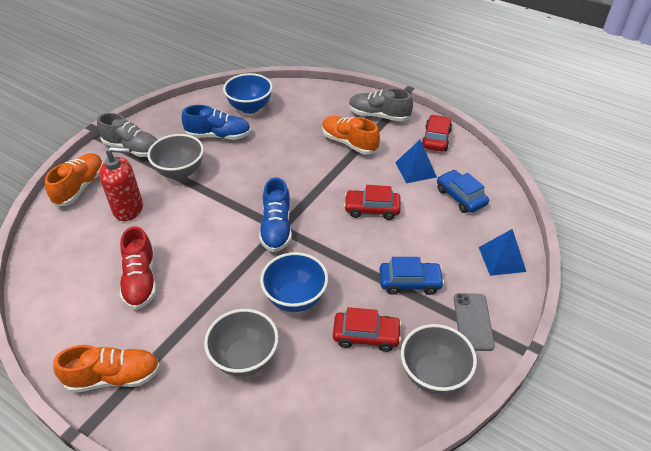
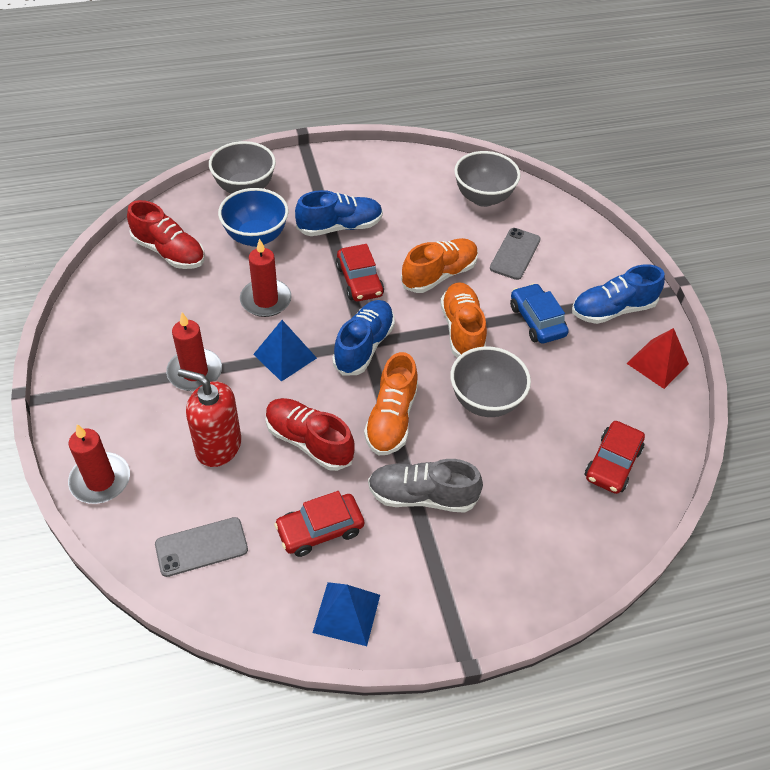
blue bowl: [223,73,273,114] [260,252,328,312] = 2 -> [218,188,289,247] = 1
blue car: [380,257,444,295] [437,170,489,213] = 2 -> [510,283,569,343] = 1
blue shoe: [182,105,251,140] [259,177,292,252] = 2 -> [295,190,383,236] [332,300,395,376] [572,264,665,324] = 3
grey phone: [454,293,495,351] = 1 -> [155,517,248,577] [490,228,541,280] = 2
grey shoe: [97,113,158,157] [349,88,413,122] = 2 -> [368,459,483,513] = 1
red candle: none = 0 -> [68,424,130,504] [166,313,222,391] [240,238,292,317] = 3
red pyramid: none = 0 -> [626,328,689,389] = 1
red shoe: [120,226,156,310] = 1 -> [127,200,205,269] [266,398,354,471] = 2

